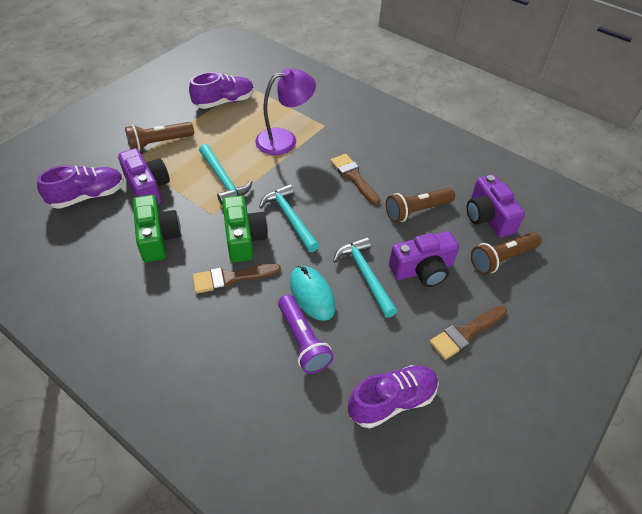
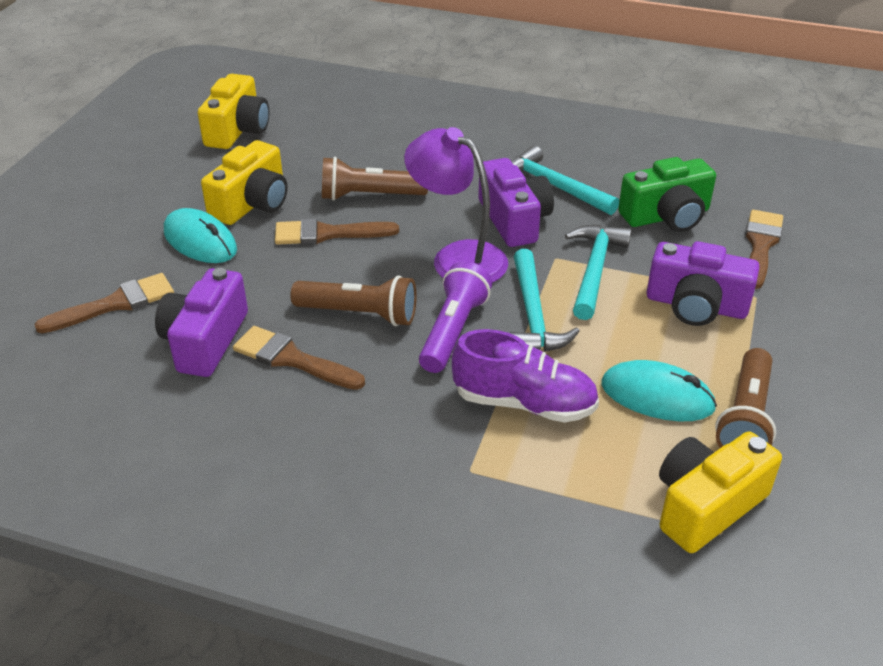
brown brush: [193,264,281,293] [330,154,380,205] [430,305,507,360] = 3 -> [34,273,174,333] [233,326,365,390] [275,218,399,245] [745,210,783,289] = 4
green camera: [133,195,181,262] [222,195,268,262] = 2 -> [618,157,716,232] = 1
purple shoe: [37,165,124,209] [189,72,254,109] [348,365,439,428] = 3 -> [452,329,599,422] = 1
turquoise mouse: [290,266,336,321] = 1 -> [164,208,237,263] [601,360,717,421] = 2
yellow camera: none = 0 -> [198,74,269,149] [201,140,288,225] [659,431,782,553] = 3

